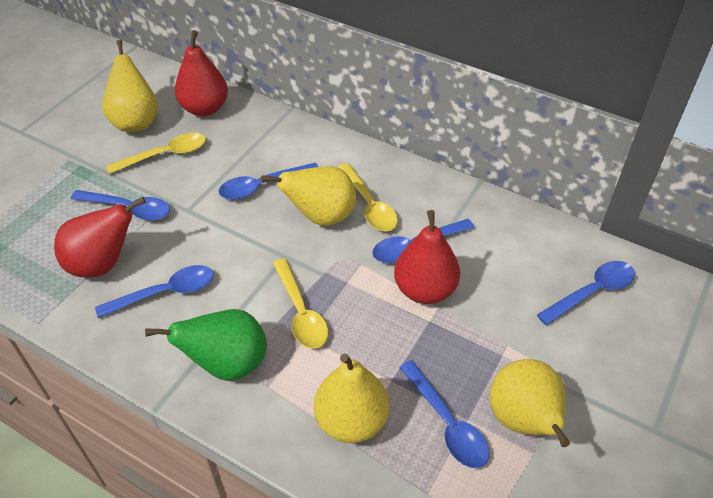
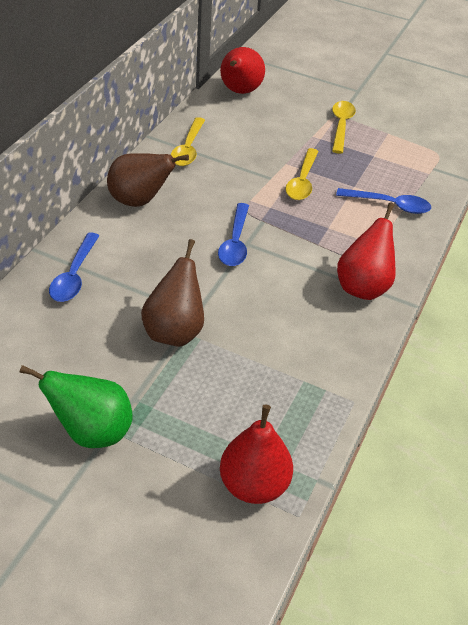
blue spoon: [70,190,170,221] [95,265,214,318] [219,163,318,200] [372,219,474,263] [399,360,489,468] [537,261,635,325] = 6 -> [49,232,99,302] [218,203,249,266] [336,188,431,214] = 3
brown pear: none = 0 -> [107,153,189,207] [141,239,204,347] = 2
yellow pear: [102,40,158,132] [261,166,356,226] [314,353,389,443] [490,359,570,447] = 4 -> none = 0

